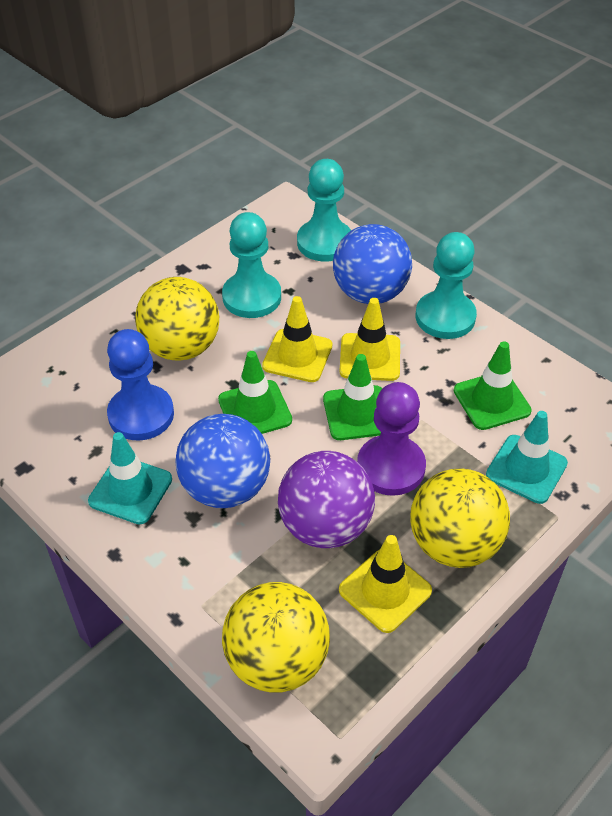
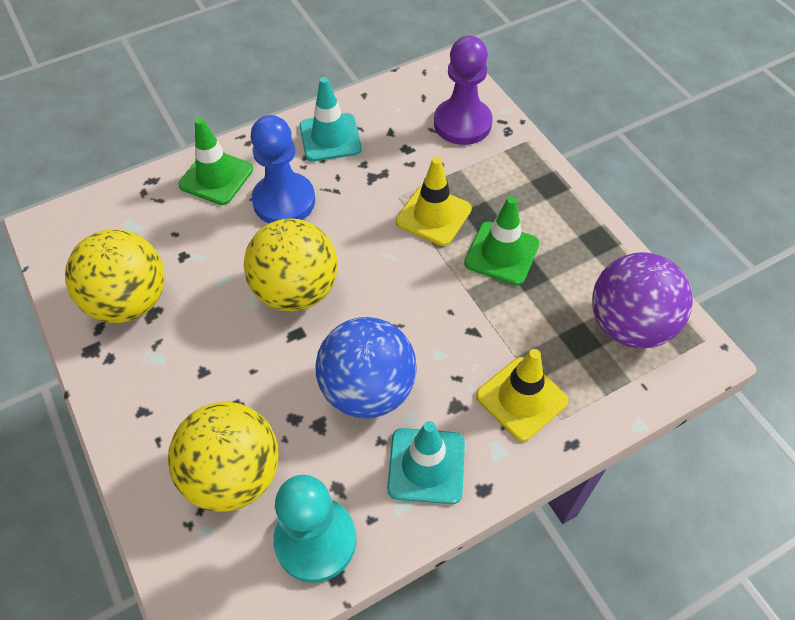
blue ball: [175,414,270,508] [333,224,412,304] = 2 -> [316,317,417,419] = 1
green traffic cone: [218,351,292,434] [323,354,382,440] [454,341,532,430] = 3 -> [178,117,253,205] [464,196,540,285] = 2
turquoise pawn: [222,212,281,318] [297,159,351,262] [416,232,477,339] = 3 -> [273,475,356,583] = 1
yellow traffic cone: [262,296,332,382] [339,298,400,381] [339,535,432,633] = 3 -> [396,157,472,246] [476,349,568,441] = 2

